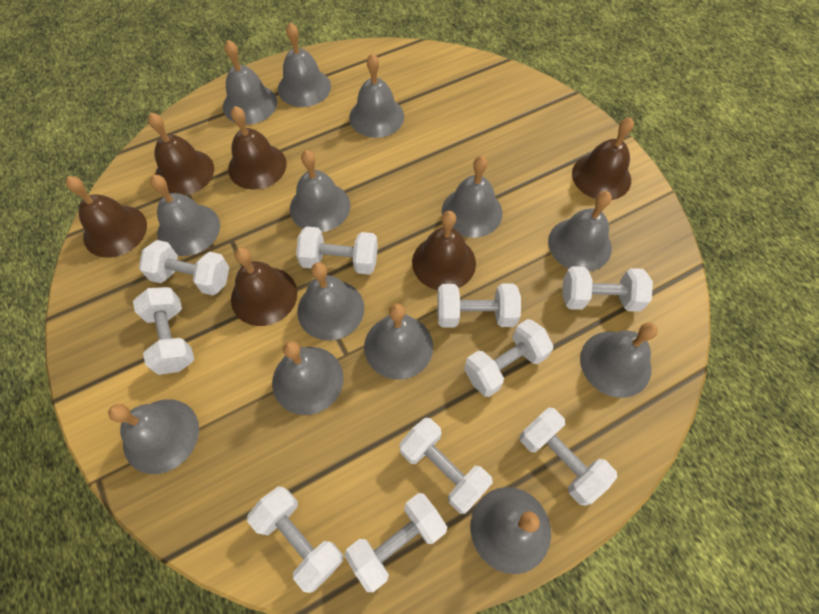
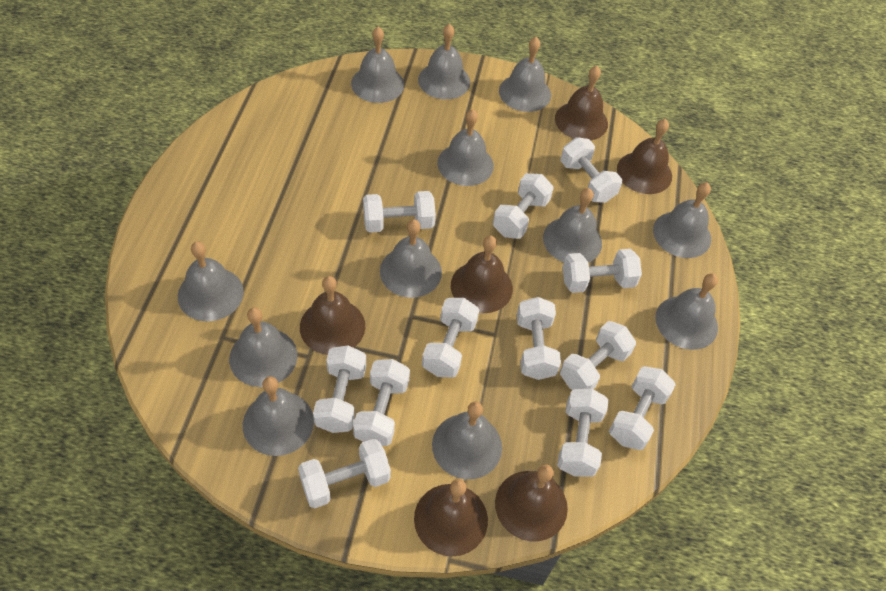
grey bell: [108,399,199,474] [150,175,220,256] [223,40,277,125] [272,341,344,415] [278,23,331,107] [290,150,351,232] [297,262,364,340] [349,53,404,138] [364,303,433,380] [442,156,502,238] [470,487,551,574] [548,191,612,271] [580,323,658,398] = 13 -> [178,242,244,321] [229,307,298,387] [243,377,314,456] [351,27,404,103] [380,220,442,298] [418,24,471,99] [432,401,502,479] [437,109,494,186] [499,37,551,112] [543,188,602,263] [653,182,711,258] [655,273,718,350] = 12
white dumbbell: [133,287,194,375] [139,240,229,296] [247,486,343,593] [296,226,378,275] [344,493,447,592] [399,418,493,514] [437,284,521,328] [464,319,553,397] [520,407,617,506] [562,266,653,312] = 10 -> [298,438,391,509] [313,346,366,433] [353,359,410,446] [363,191,436,233] [422,298,479,378] [493,173,554,239] [517,297,561,380] [557,389,609,477] [560,137,622,203] [560,321,636,390] [563,249,642,293] [609,366,676,450] = 12

